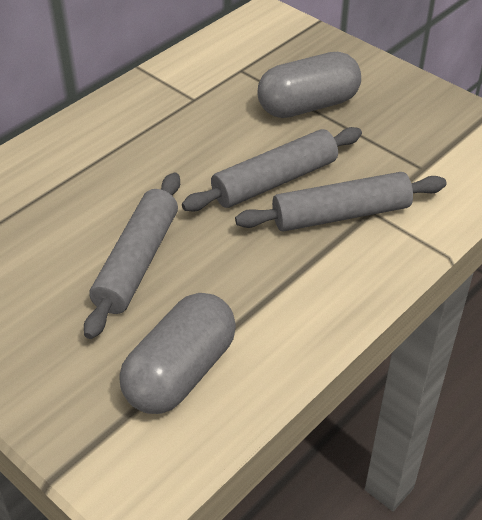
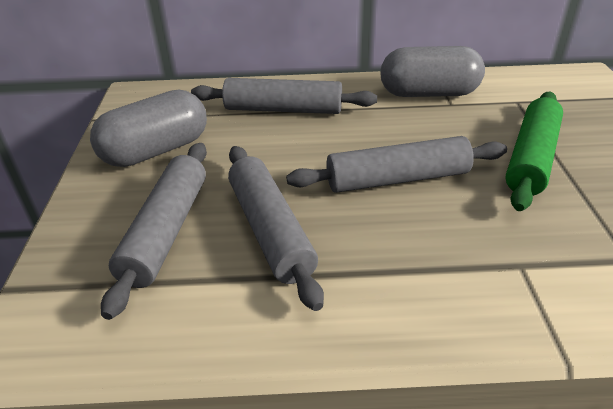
green rolling pin: none = 0 -> [505,92,563,211] = 1
grey rolling pin: [84,172,180,339] [182,127,362,211] [235,172,446,232] = 3 -> [101,143,207,320] [191,78,377,114] [228,146,324,311] [286,136,507,193] = 4

